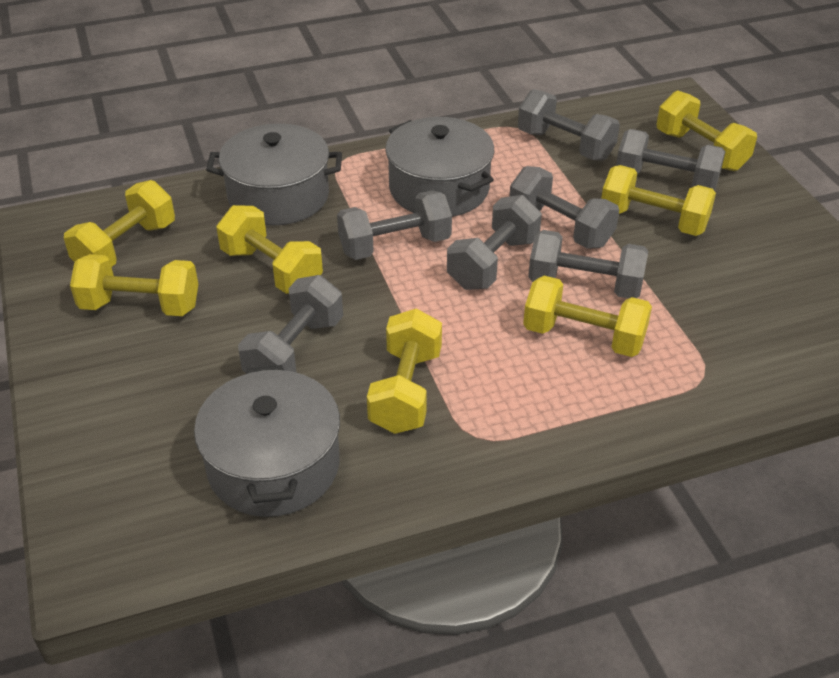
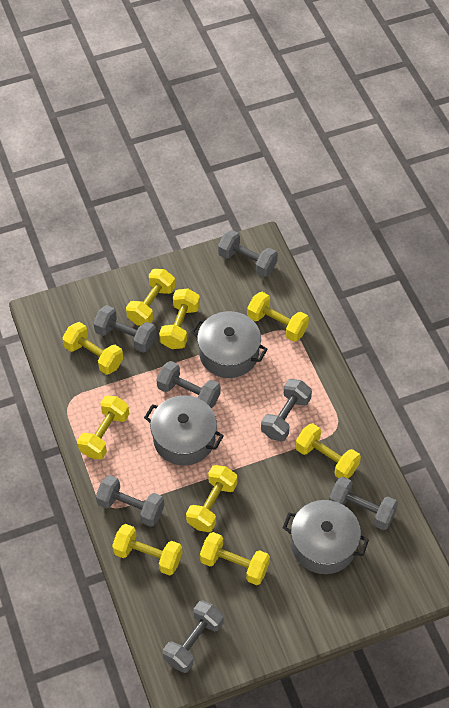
yellow dumbbell: [64,180,175,267] [70,254,198,316] [217,205,323,294] [367,309,442,434] [523,276,652,357] [601,165,716,236] [657,90,757,171] = 7 -> [62,322,123,375] [77,396,129,459] [112,524,182,576] [126,269,175,326] [159,289,200,349] [186,465,237,532] [200,532,270,585] [247,292,309,342] [295,423,361,479] = 9

